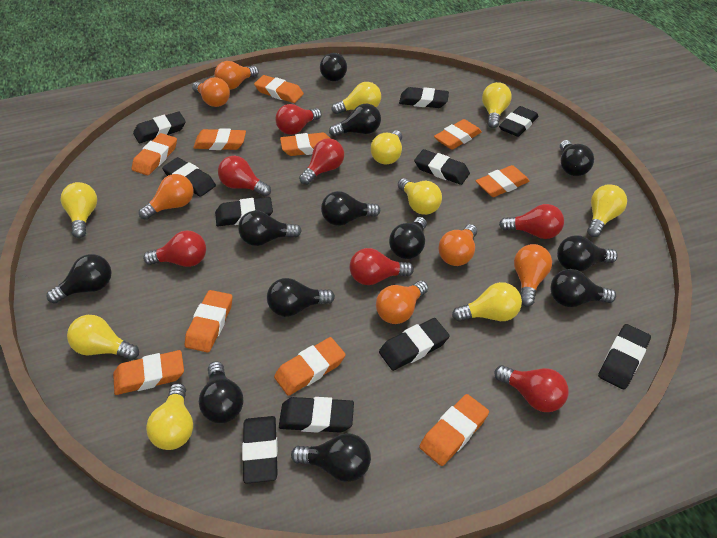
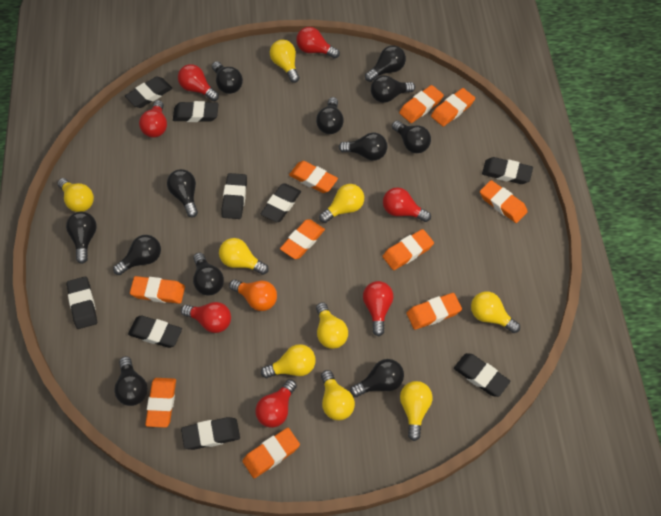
black eraser: [133,112,186,143] [162,157,216,197] [215,197,273,226] [242,416,278,484] [279,397,354,432] [379,318,450,371] [399,87,449,108] [414,149,470,185] [499,106,539,137] [598,324,651,389] = 10 -> [66,277,97,329] [125,76,172,108] [128,316,182,348] [173,101,218,122] [181,417,240,450] [222,173,247,219] [261,184,301,222] [454,353,510,397] [482,157,533,184] = 9
orange light bulb: [139,174,193,220] [192,77,230,107] [214,61,259,90] [376,281,428,324] [438,224,477,266] [514,244,552,307] = 6 -> [229,279,277,311] = 1

